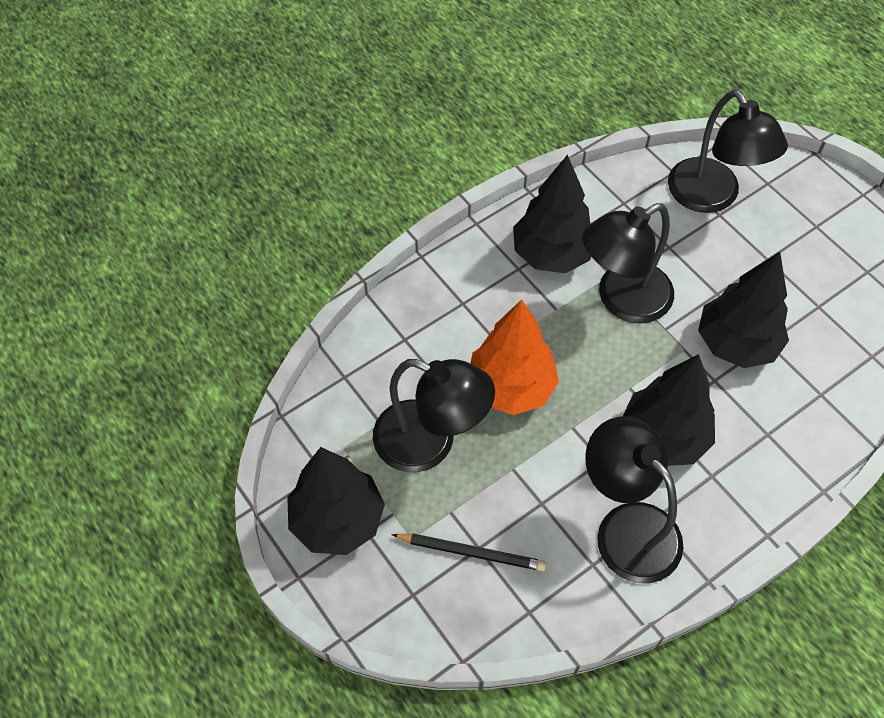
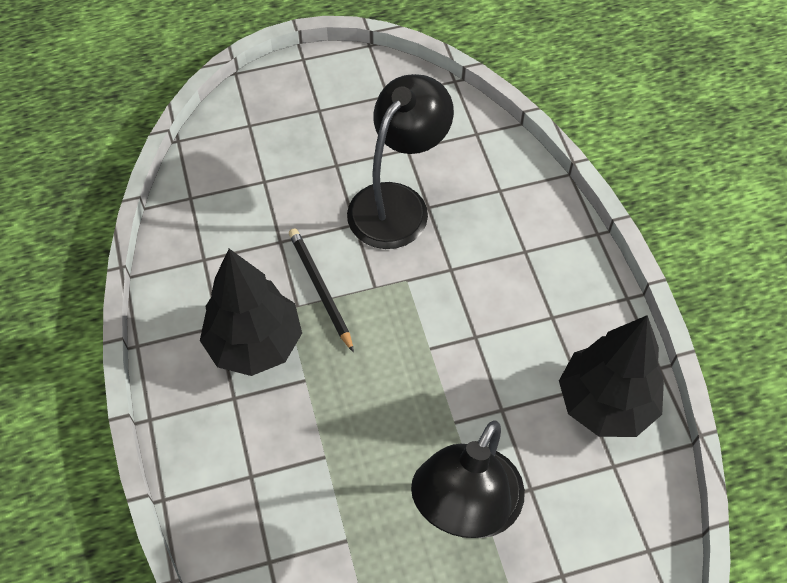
black lamp: [373,359,495,472] [582,203,674,324] [585,416,683,583] [668,90,788,213] = 4 -> [347,74,454,249] [411,420,525,538] = 2
black tree: [287,447,385,555] [513,154,591,273] [623,354,715,466] [698,252,789,368] = 4 -> [200,249,302,376] [559,315,664,437] = 2
orange tree: [470,300,559,415] = 1 -> none = 0

